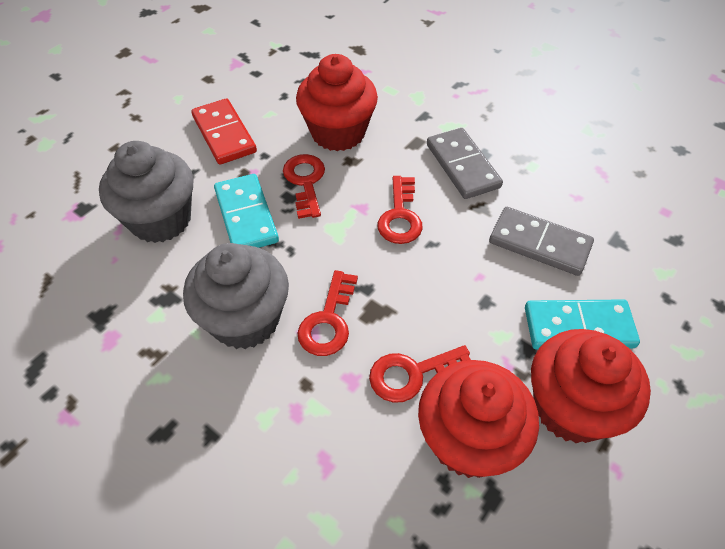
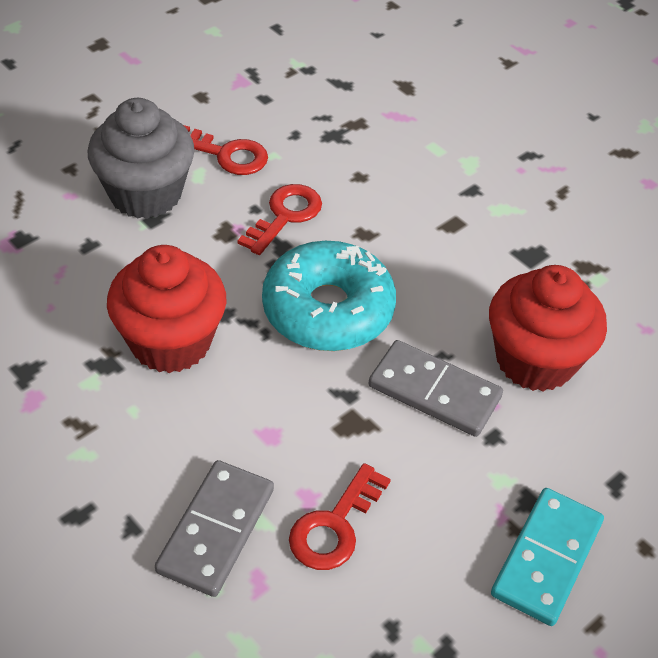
grey cupcake: [99,141,194,243] [183,243,289,349] = 2 -> [88,98,195,219] = 1
red cupcake: [296,54,378,151] [418,360,539,478] [531,329,651,443] = 3 -> [107,245,227,373] [489,265,607,391] = 2
red domino: [191,99,257,164] = 1 -> none = 0
red key: [283,154,325,219] [298,270,358,356] [369,345,471,403] [377,176,423,244] = 4 -> [183,125,268,175] [238,184,322,255] [289,463,391,570] = 3
turquoise domino: [214,174,279,248] [525,299,640,350] = 2 -> [491,488,604,626] = 1
turquoise donut: none = 0 -> [262,241,396,351] = 1

